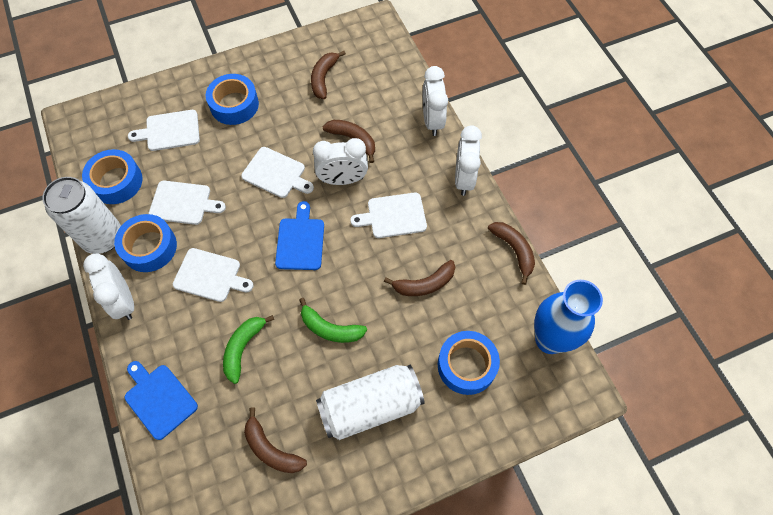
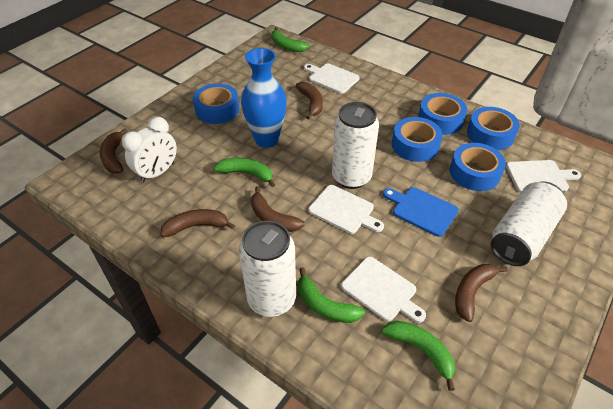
blue cutting board: [125,361,198,440] [275,201,324,270] = 2 -> [383,187,459,237] = 1
blue tape: [82,149,143,204] [114,214,177,272] [206,74,259,125] [438,331,500,395] = 4 -> [193,84,240,124] [392,117,443,162] [418,93,467,135] [450,143,506,191] [467,107,520,150] = 5
green banana: [223,315,274,384] [299,298,367,343] = 2 -> [214,158,275,187] [272,27,309,52] [298,267,365,323] [381,321,455,391] = 4
white can: [42,177,121,254] [316,365,424,440] = 2 -> [239,221,296,317] [332,102,379,189] [491,181,567,266] = 3
white clock: [83,253,134,320] [313,138,368,185] [423,66,448,136] [455,125,482,196] = 4 -> [122,117,177,183] = 1
white cutting board: [128,110,200,151] [148,181,226,225] [173,248,254,302] [241,147,314,198] [350,192,427,238] = 5 -> [304,63,360,94] [309,185,384,234] [341,257,426,323] [506,160,581,193] = 4

